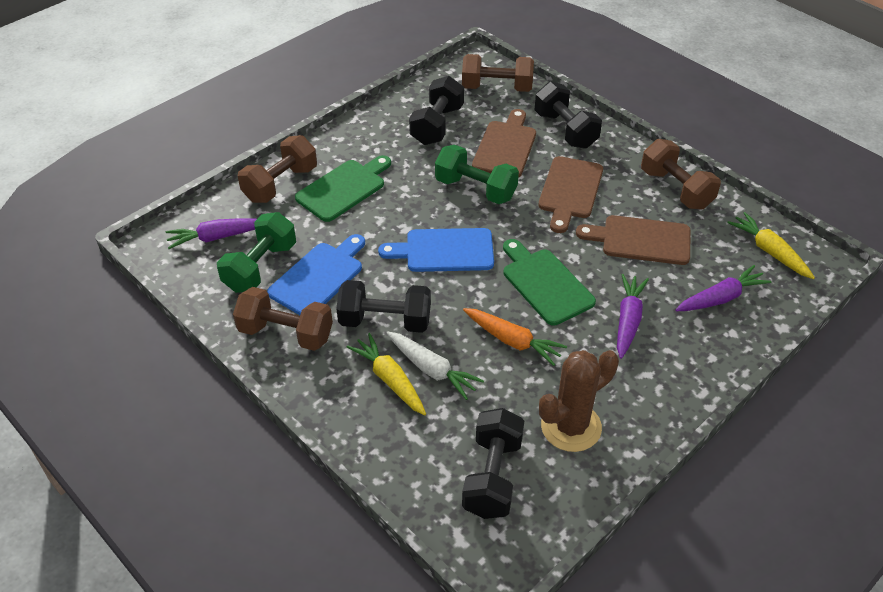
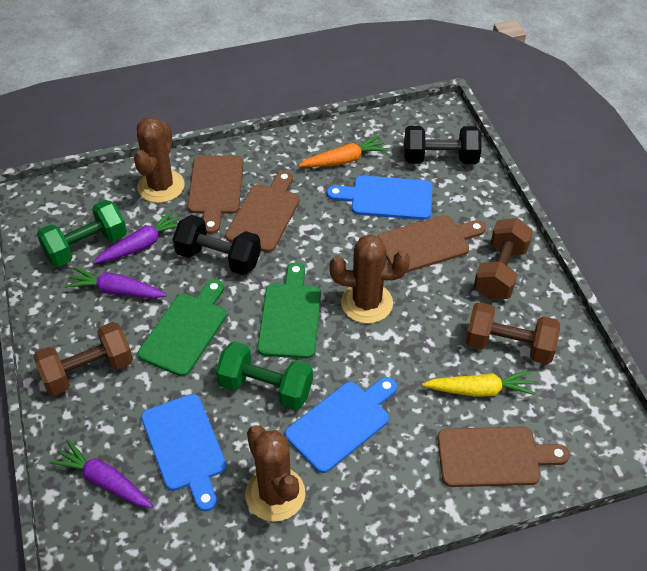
black dumbbell: [336,280,431,333] [409,76,464,145] [462,408,524,519] [535,82,602,149] = 4 -> [173,215,261,275] [404,126,482,164] = 2
blue cutting board: [267,234,365,315] [378,228,494,272] = 2 -> [141,394,226,512] [285,377,397,473] [327,175,433,220] = 3
brown cactus: [539,350,619,452] = 1 -> [134,117,185,203] [245,425,305,522] [330,234,410,323] = 3
brown cutting board: [472,109,536,178] [538,156,603,233] [576,215,690,265] = 3 -> [187,155,243,234] [225,171,300,252] [378,215,486,272] [437,427,570,487] = 4
brown dumbbell: [233,287,333,351] [238,135,317,203] [462,54,534,92] [641,139,721,209] = 4 -> [33,322,133,396] [466,302,560,364] [474,218,533,300] = 3
white carrot: [387,332,484,400] = 1 -> none = 0
yellow carrot: [347,333,426,415] [727,212,815,279] = 2 -> [422,371,536,397] = 1

